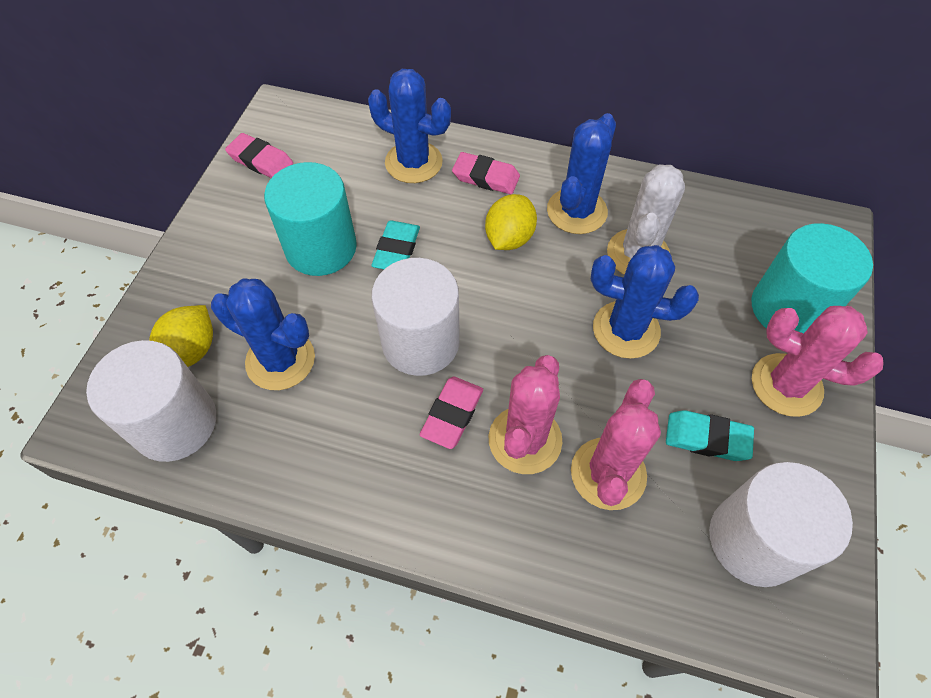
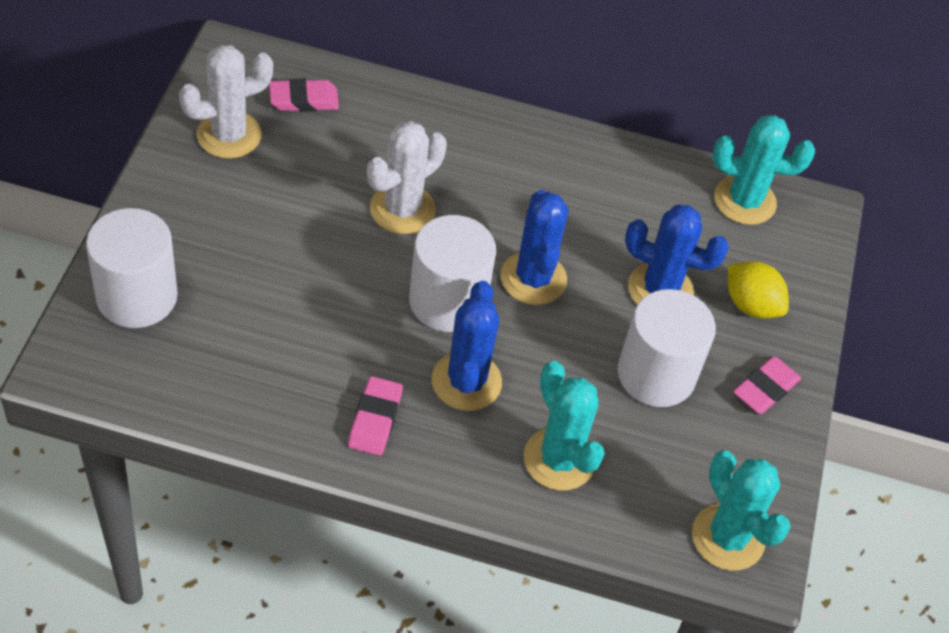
blue cactus: [211,279,315,390] [368,69,451,183] [547,113,616,234] [591,245,699,359] = 4 -> [432,281,502,411] [500,190,569,305] [625,205,729,305] = 3
pink cactus: [489,355,562,474] [571,379,661,510] [752,306,884,417] = 3 -> none = 0
turquoise cactus: none = 0 -> [523,361,605,491] [692,451,791,571] [712,115,815,225] = 3
turquoise cylinder: [264,162,357,276] [752,223,873,333] = 2 -> none = 0
turquoise eraser: [371,220,420,269] [666,410,754,461] = 2 -> none = 0
white cactus: [607,165,685,275] = 1 -> [179,45,273,159] [367,121,447,234] = 2
yellow lemon: [149,305,213,367] [485,194,537,250] = 2 -> [728,261,789,319] = 1

